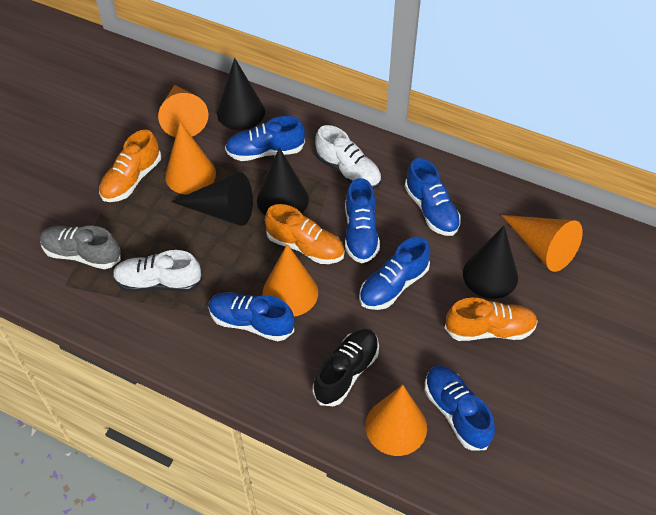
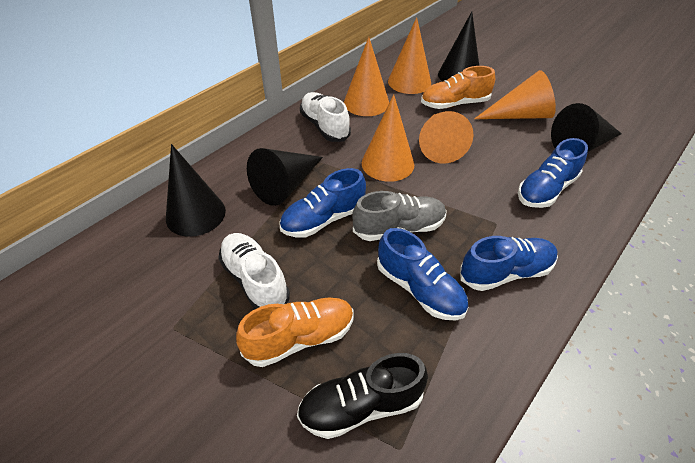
blue shoe: [208,292,295,341] [225,116,305,161] [345,178,380,263] [359,237,430,310] [405,158,461,236] [425,366,495,451] = 6 -> [280,168,366,237] [377,228,468,321] [460,236,558,291] [518,138,588,208] = 4
orange shoe: [99,130,161,202] [265,204,345,264] [445,298,538,341] = 3 -> [236,298,353,367] [421,66,495,109] = 2

